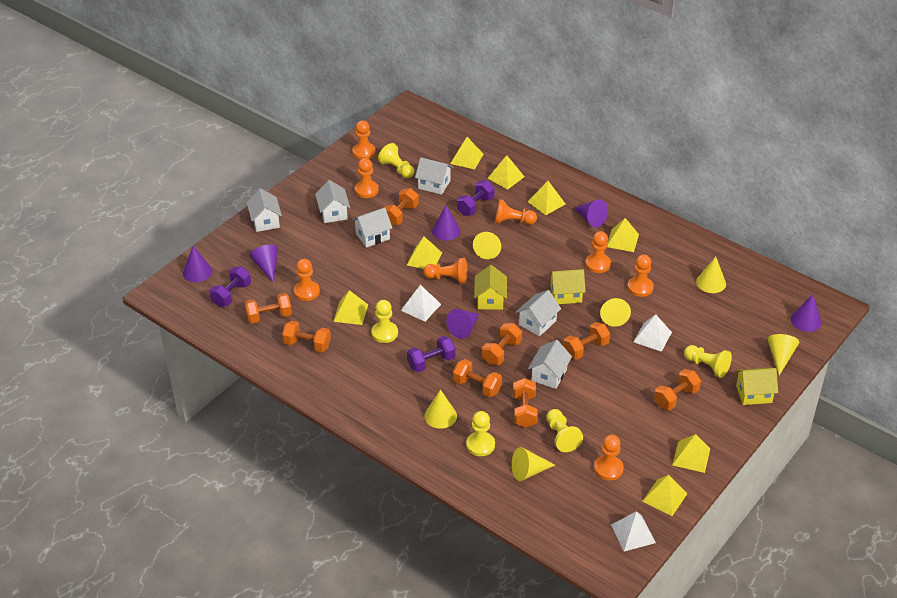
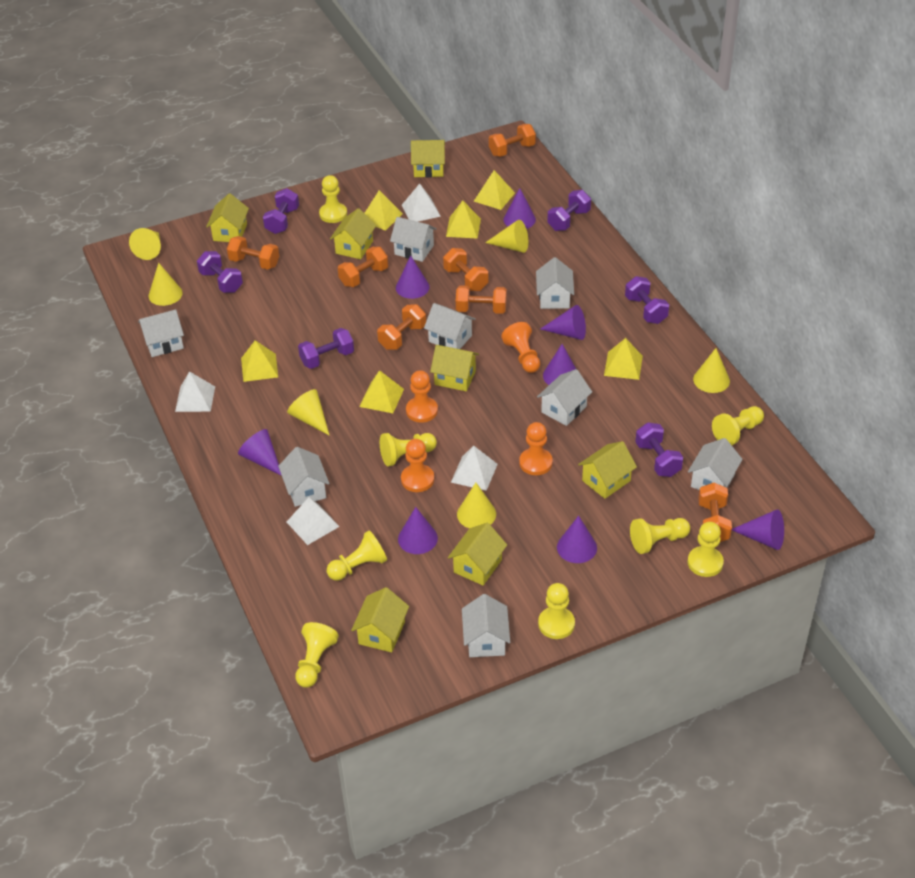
orange dumbbell: [245,293,292,324] [282,321,331,352] [384,188,419,225] [453,359,502,397] [482,323,522,365] [513,378,538,428] [563,322,610,360] [654,369,701,410] = 8 -> [227,236,279,270] [338,247,388,287] [377,304,426,350] [443,248,488,291] [456,285,507,314] [489,124,536,157] [698,483,732,542] = 7
orange pawn: [294,259,320,301] [352,120,376,159] [355,158,379,198] [423,258,468,284] [495,199,537,225] [585,231,611,273] [594,435,624,481] [627,254,654,297] = 8 -> [401,439,434,492] [406,370,438,423] [501,322,540,373] [519,422,553,475] = 4
purple cone: [183,246,212,282] [250,245,278,283] [432,205,460,241] [446,309,479,339] [575,199,608,227] [791,294,822,332] = 6 -> [238,429,282,476] [396,255,429,299] [398,507,438,554] [503,188,536,229] [540,305,586,340] [543,344,576,385] [557,516,597,563] [732,509,784,550] = 8
purple dumbbell: [210,266,251,307] [407,336,456,372] [457,180,495,216] = 3 -> [197,251,243,293] [263,188,299,234] [298,328,354,369] [547,190,591,231] [625,276,669,324] [635,422,683,477] = 6
white house: [247,188,282,232] [315,180,350,223] [352,208,392,248] [415,158,453,195] [516,290,561,336] [528,340,572,389] = 6 -> [138,309,184,357] [278,447,329,507] [390,217,437,262] [424,303,476,349] [462,594,510,657] [536,257,574,309] [537,369,592,426] [688,438,743,490] = 8
white pyramid: [401,284,441,322] [611,511,656,551] [633,314,672,352] = 3 -> [175,371,215,412] [287,497,340,545] [402,184,441,222] [451,446,498,491] = 4
yellow house: [474,265,507,310] [549,269,586,304] [736,367,778,405] = 3 -> [206,193,249,242] [330,208,376,259] [351,587,409,652] [411,140,445,177] [430,345,479,391] [448,523,507,585] [578,441,637,499] = 7
yellow pawn: [371,300,398,343] [378,143,414,178] [466,411,495,456] [546,409,583,452] [684,345,732,378] = 5 -> [295,622,339,688] [319,175,347,223] [327,531,387,581] [380,433,437,466] [538,583,575,639] [630,518,690,554] [688,522,724,577] [712,406,764,445] = 8
yellow pyramid: [333,290,368,325] [407,237,442,269] [450,137,483,169] [488,155,525,189] [528,181,565,215] [608,218,639,252] [642,475,687,516] [672,434,710,473] = 8 -> [241,340,278,382] [359,370,404,413] [365,190,403,231] [446,201,481,239] [474,170,515,210] [604,338,643,380] = 6

